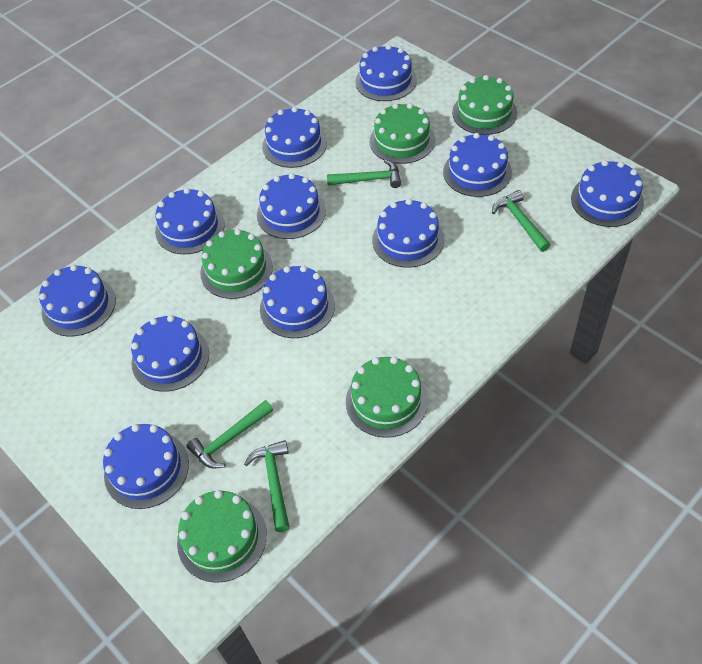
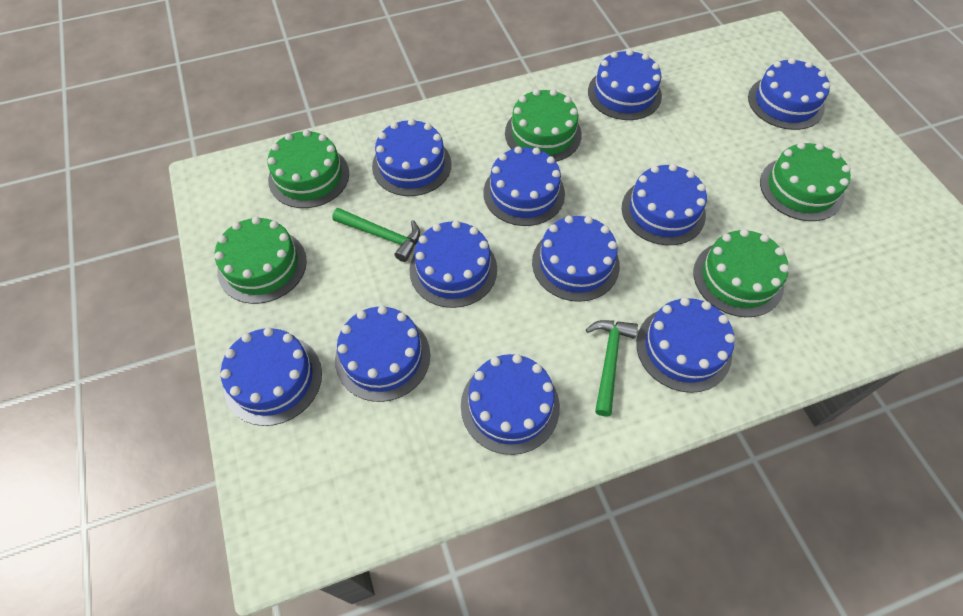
green hammer: [187,400,273,469] [244,440,290,532] [327,159,401,188] [492,190,551,252] = 4 -> [332,208,420,262] [586,320,638,416] = 2

